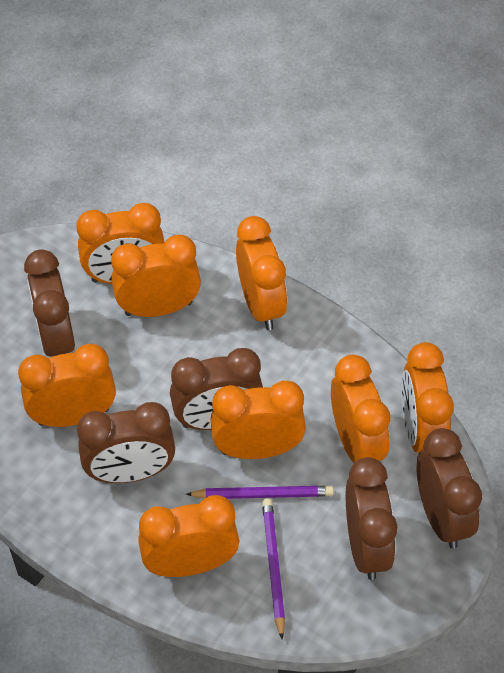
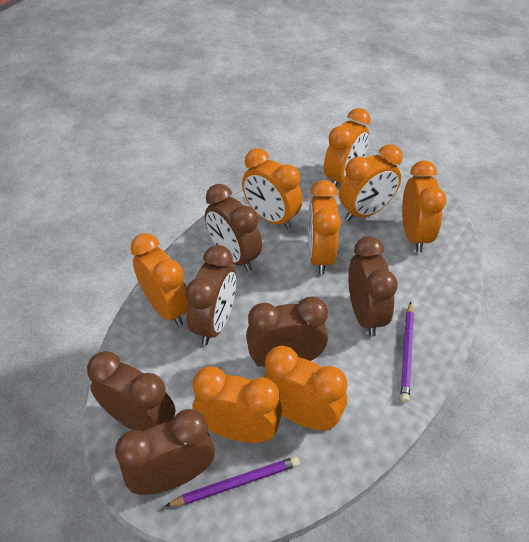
brown clock: [24,249,75,357] [77,402,175,483] [170,348,263,430] [346,457,397,580] [417,428,482,549] = 5 -> [87,351,176,432] [115,409,215,495] [185,245,236,345] [205,184,262,272] [246,297,328,367] [348,236,398,337] = 6

